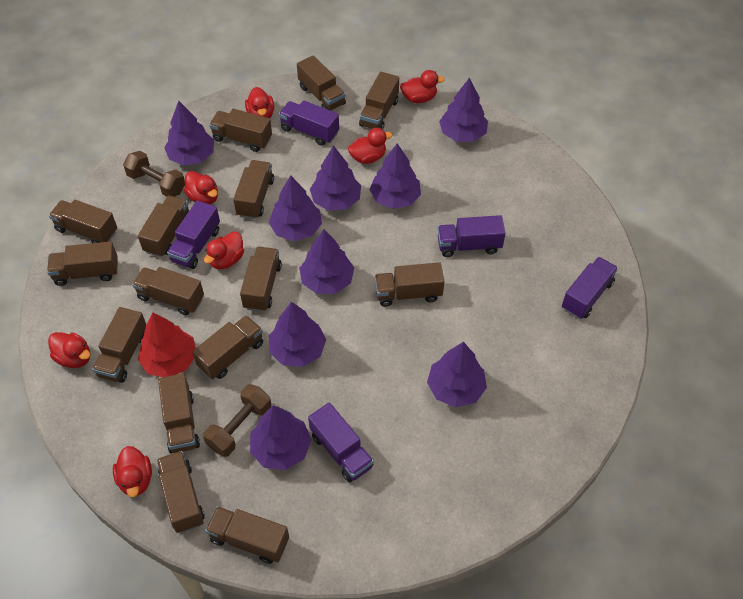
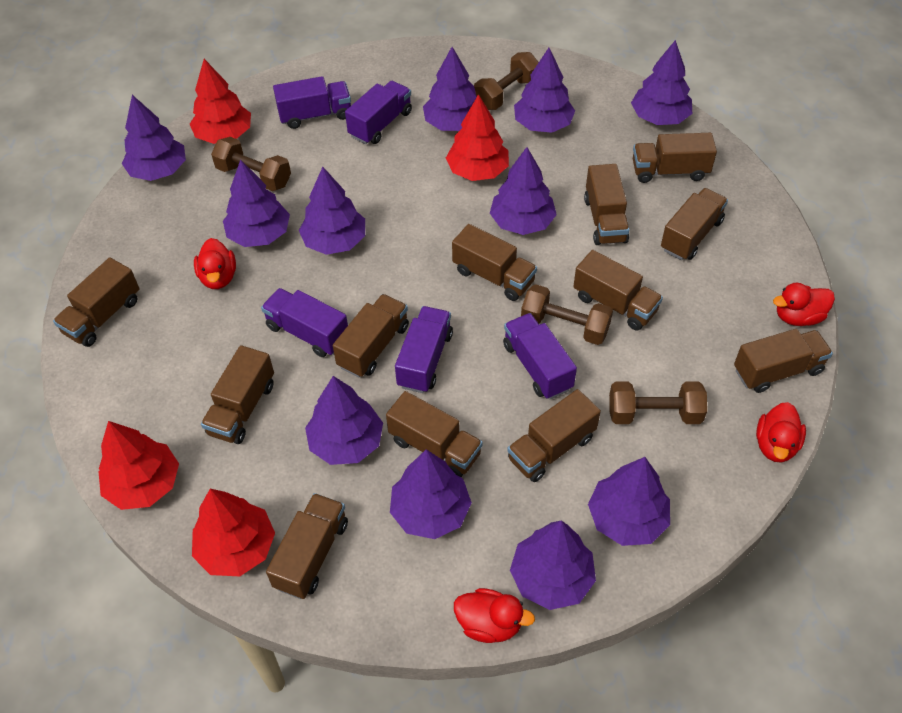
brown dumbbell: [123,151,185,197] [203,384,271,457] = 2 -> [211,137,291,191] [474,52,539,110] [521,284,613,345] [609,382,707,424] = 4
brown truck: [47,241,118,286] [49,200,117,243] [92,307,146,383] [132,267,204,315] [138,196,189,257] [157,451,204,533] [158,373,200,454] [192,315,263,379] [205,506,289,564] [209,109,272,152] [233,160,274,219] [240,247,282,312] [297,55,346,111] [359,72,399,129] [375,262,444,307] = 15 -> [53,257,139,347] [201,345,274,444] [266,493,348,599] [333,294,409,377] [386,391,483,477] [452,224,537,301] [507,389,601,482] [573,250,663,331] [584,164,630,245] [633,133,717,183] [661,188,728,260] [734,329,833,393] = 12
purple tree: [164,101,214,166] [250,406,312,470] [269,175,322,241] [269,302,326,367] [299,229,354,294] [310,145,361,211] [369,143,421,209] [427,342,487,407] [439,77,488,142] = 9 -> [122,95,186,181] [223,160,290,247] [299,167,365,255] [305,376,383,465] [390,449,472,539] [423,47,476,131] [490,147,557,235] [510,520,596,610] [514,48,575,133] [588,457,670,546] [631,40,692,125] = 11
red duck: [48,332,91,368] [113,446,152,497] [184,171,218,204] [204,231,244,269] [245,87,274,118] [348,128,393,164] [400,70,445,103] = 7 -> [194,238,236,289] [454,588,535,643] [756,402,806,462] [773,283,835,326] = 4
red tree: [138,313,196,377] = 1 -> [99,421,179,510] [190,59,251,144] [192,489,275,576] [446,94,509,181] = 4

